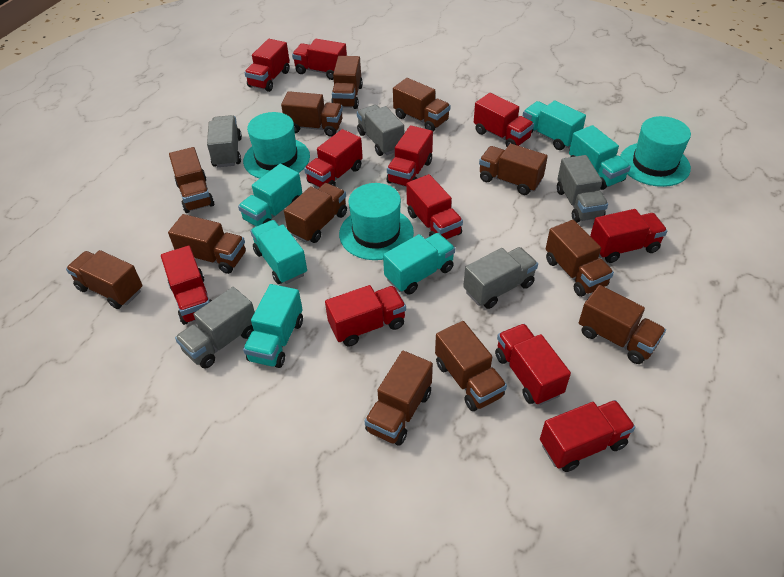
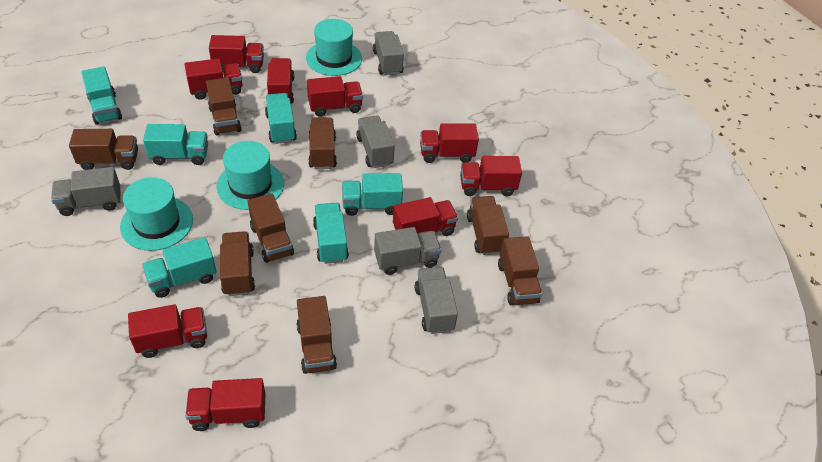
brown truck: [66,250,143,309] [168,214,246,274] [169,147,214,213] [281,91,343,137] [284,183,347,243] [331,56,363,109] [365,351,433,446] [393,78,450,131] [435,321,507,411] [479,143,548,195] [546,220,614,297] [579,285,666,364] = 12 -> [69,129,138,170] [206,78,242,135] [220,231,255,296] [248,193,294,263] [296,296,337,374] [308,117,337,169] [467,196,509,255] [498,236,542,306] = 8
red truck: [161,246,212,325] [244,39,290,92] [292,39,347,80] [304,129,363,188] [325,285,406,347] [387,125,433,187] [407,174,463,240] [474,93,534,147] [495,324,571,405] [540,400,635,472] [590,209,667,263] = 11 -> [128,304,207,358] [184,58,243,100] [185,378,265,431] [209,35,264,73] [267,58,295,103] [307,76,363,117] [393,197,458,236] [420,123,479,163] [460,156,522,196] = 9

